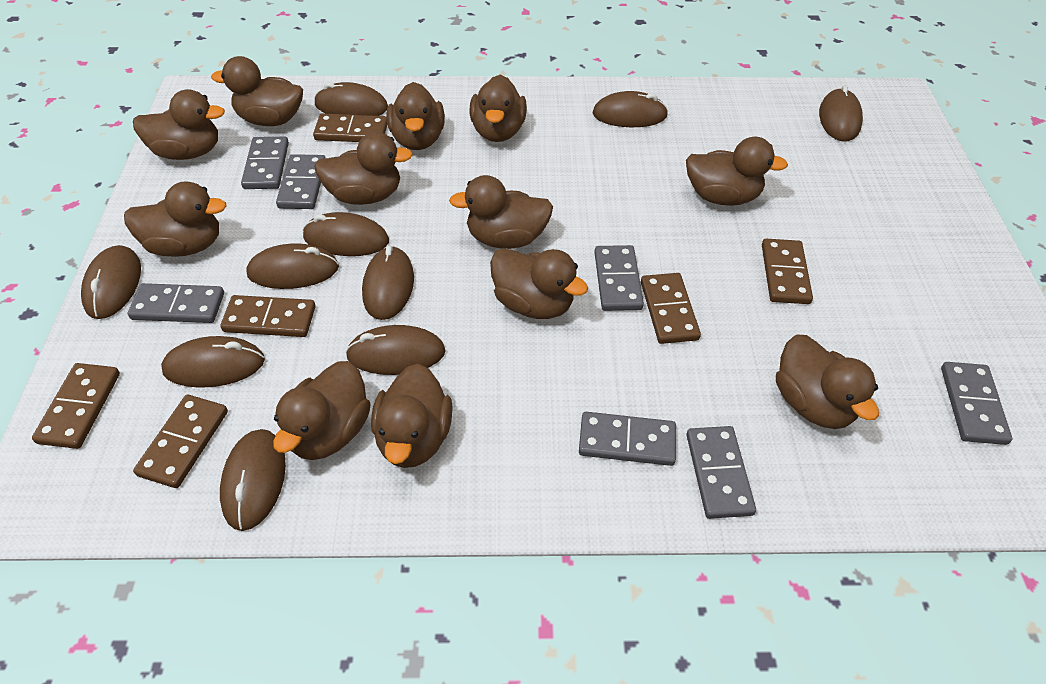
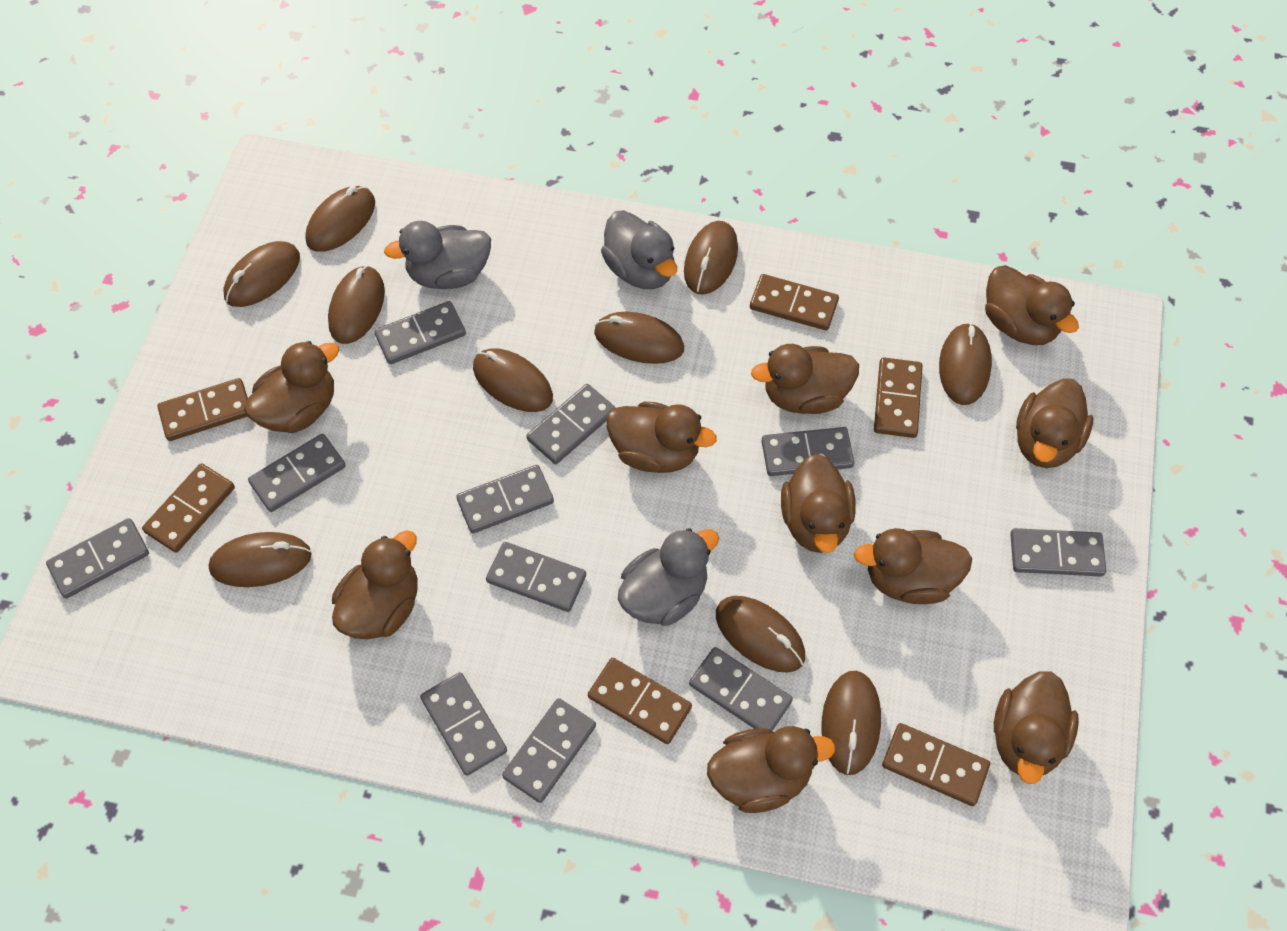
brown duck: [124,181,227,257] [133,89,225,160] [211,56,303,126] [273,361,371,460] [314,132,413,205] [371,364,453,468] [387,82,445,150] [449,175,553,249] [469,75,527,142] [490,248,588,319] [686,137,788,206] [776,334,879,429] = 12 -> [244,341,339,433] [332,530,418,639] [606,402,717,473] [707,726,835,813] [751,344,859,414] [781,454,856,553] [854,528,972,604] [985,265,1079,345] [994,671,1079,784] [1016,379,1093,468] = 10
grey domino: [128,283,224,323] [241,137,289,189] [276,154,326,209] [579,412,676,466] [594,245,644,311] [686,426,756,519] [941,362,1012,445] = 7 -> [46,518,149,598] [248,434,346,512] [374,301,466,364] [420,672,507,776] [456,465,554,533] [486,542,586,612] [502,698,596,803] [527,384,616,464] [689,647,793,731] [762,427,854,476] [1010,528,1106,576] = 11
grey duck: none = 0 -> [384,221,491,289] [601,210,677,289] [618,528,719,626] = 3

